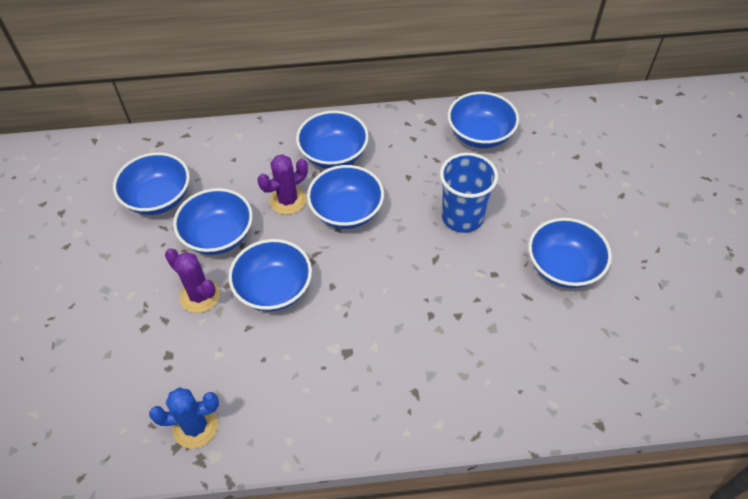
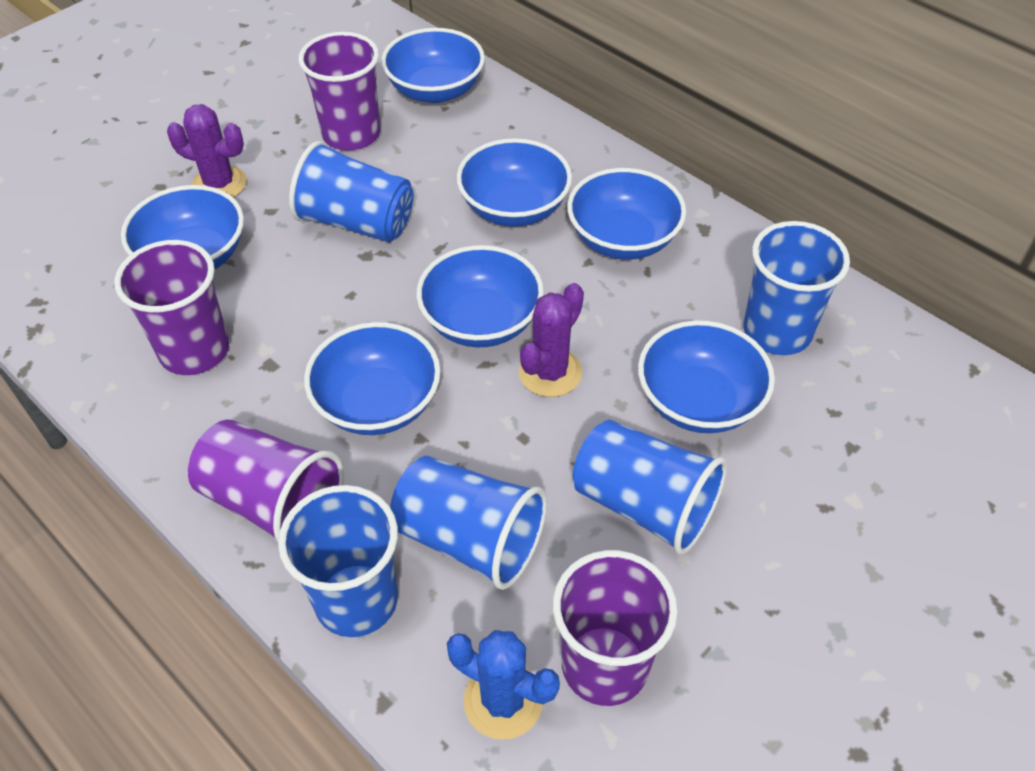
blue cup: [440,153,498,233] = 1 -> [278,485,398,637] [289,141,413,242] [390,456,547,590] [573,420,727,555] [743,221,850,355] = 5
purple cup: none = 0 -> [114,240,229,375] [188,420,344,542] [298,32,380,150] [553,550,678,706] = 4

